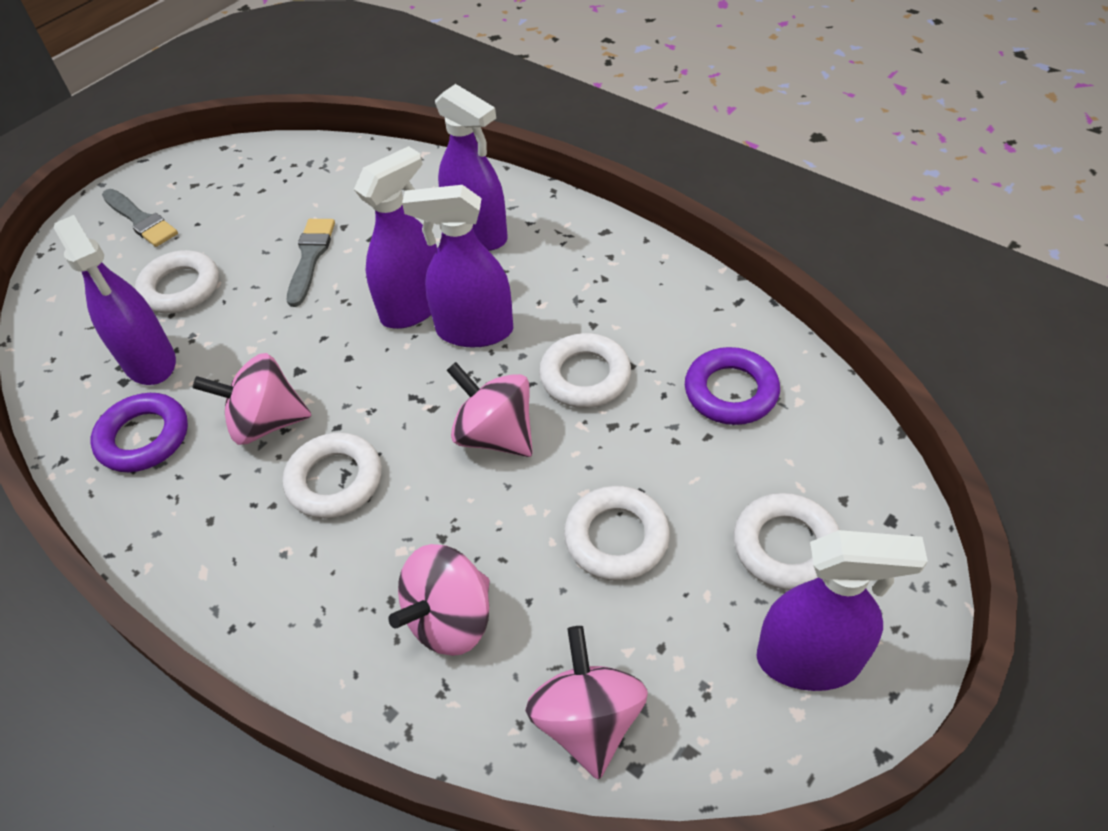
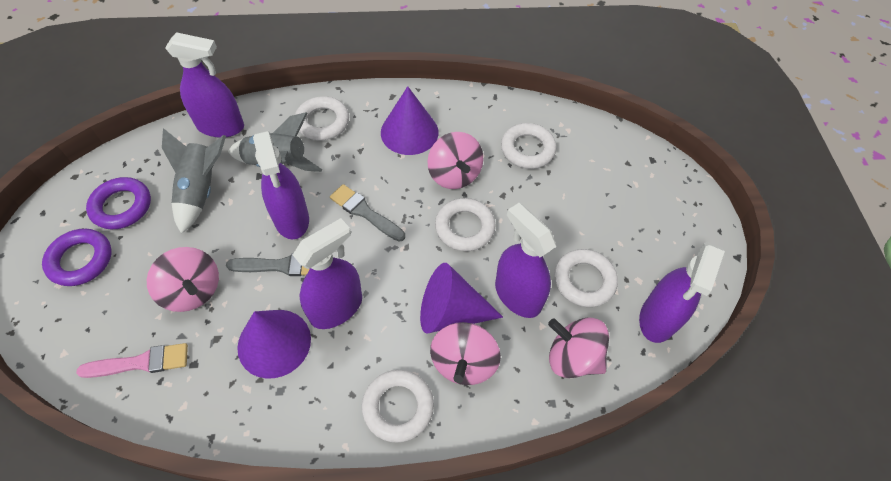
grey rocket: none = 0 -> [162,128,226,234] [228,112,322,172] = 2
pink brush: none = 0 -> [76,343,188,378] = 1
purple cone: none = 0 -> [237,310,311,379] [381,86,439,155] [420,263,503,334] = 3

